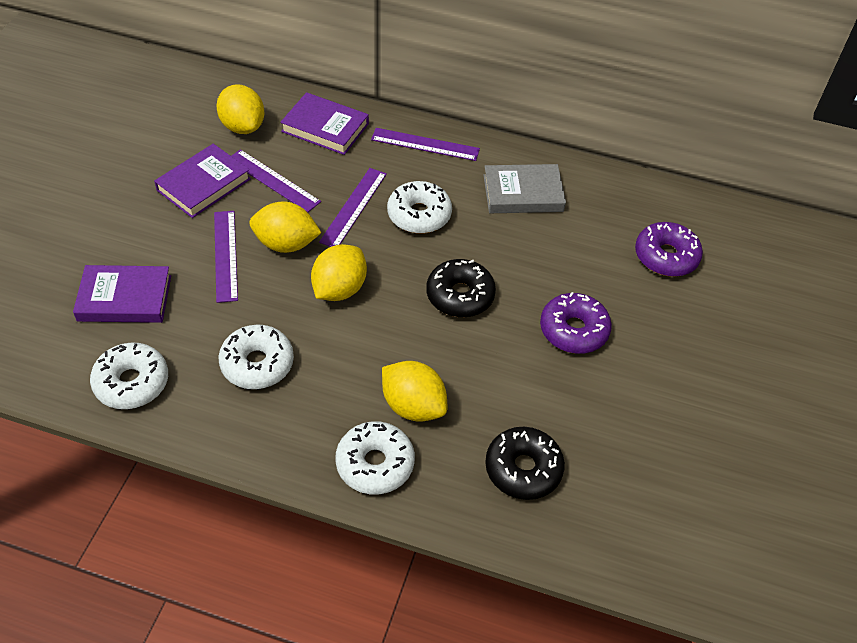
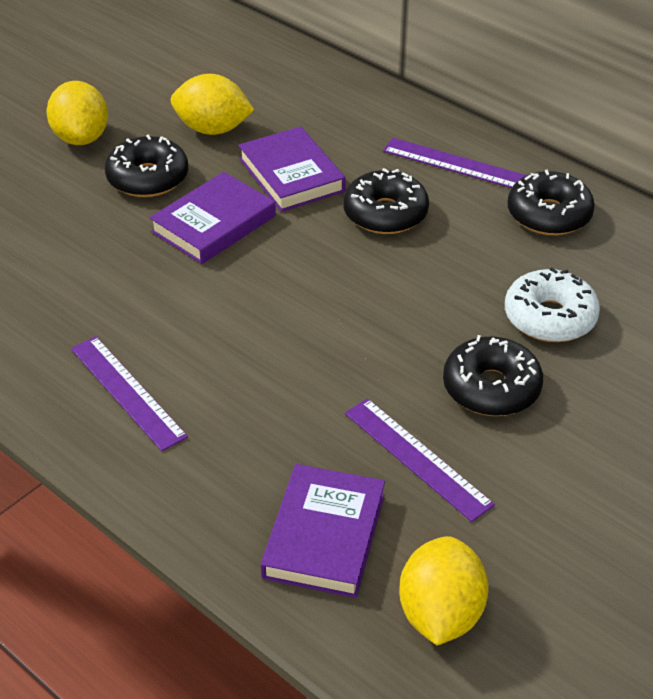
black donut: [426,259,496,317] [485,427,565,500] = 2 -> [105,134,188,197] [343,168,429,234] [443,335,543,416] [507,170,595,235] = 4
grey book: [483,164,566,213] = 1 -> none = 0
purple donut: [540,292,612,354] [635,222,703,277] = 2 -> none = 0
purple ruler: [214,211,238,303] [232,149,321,212] [319,168,387,247] [371,128,480,161] = 4 -> [71,336,188,451] [345,398,495,522] [383,138,527,188] = 3
white donut: [90,342,168,409] [218,325,294,389] [335,421,415,494] [387,181,452,234] = 4 -> [505,268,600,342] = 1
yellow lemon: [217,84,264,134] [249,201,322,253] [311,244,367,301] [382,361,448,422] = 4 -> [47,81,108,145] [171,74,254,135] [399,536,489,645] = 3

